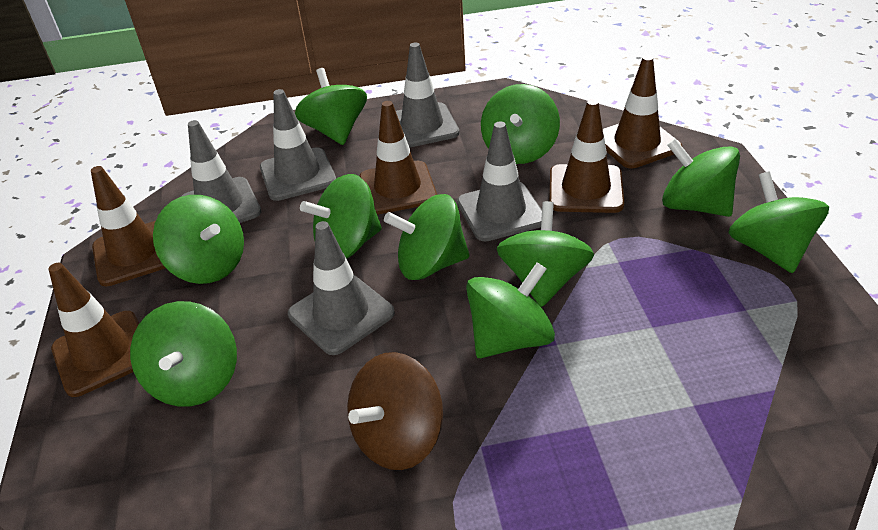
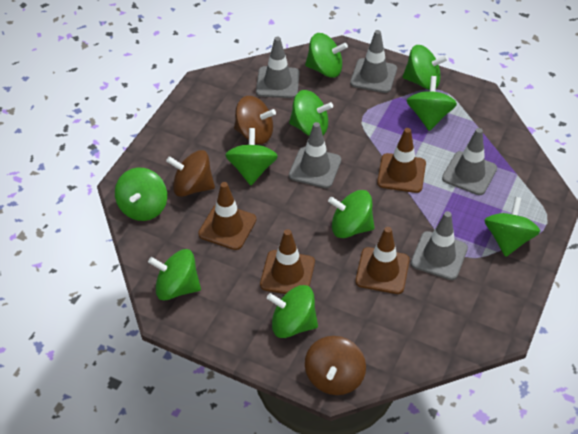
brown spinning top: [347,352,443,470] = 1 -> [166,150,215,197] [234,96,276,144] [305,336,366,395] = 3
brown traffic cone: [49,263,139,397] [91,166,166,286] [360,101,437,214] [549,99,624,213] [603,55,682,169] = 5 -> [198,182,256,250] [260,229,315,294] [356,227,410,294] [377,128,426,193] = 4

